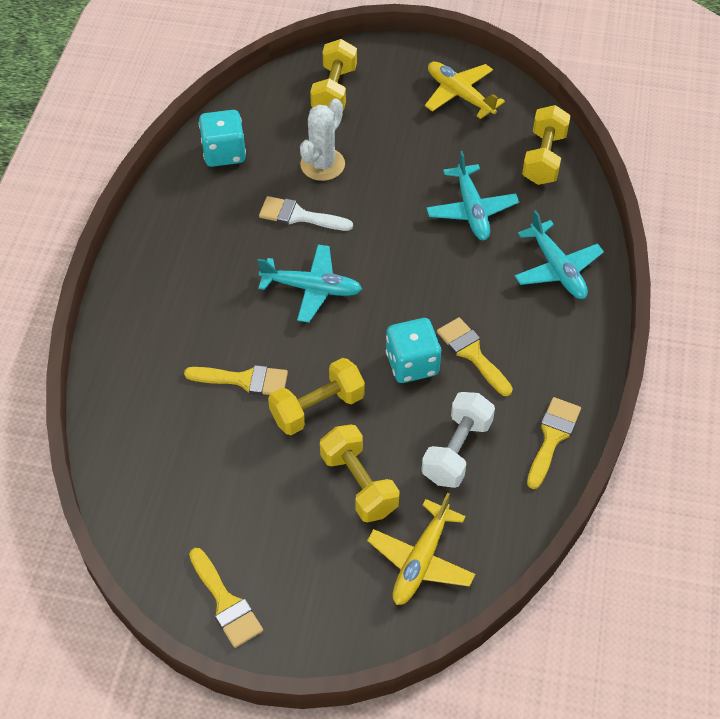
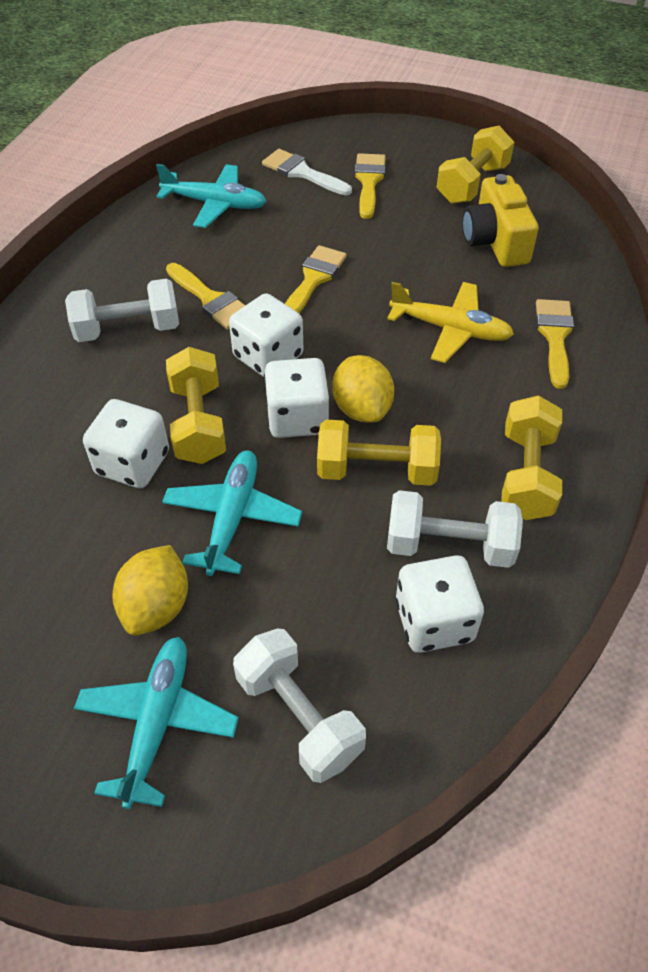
turquoise dice: [199,110,246,167] [386,318,441,383] = 2 -> none = 0
white cactus: [300,98,345,181] = 1 -> none = 0
white dice: none = 0 -> [83,399,169,488] [229,293,303,377] [264,358,329,438] [396,555,484,653] = 4
white dumbbell: [422,392,495,488] = 1 -> [65,279,179,342] [233,628,366,783] [387,490,523,568] = 3
yellow camera: none = 0 -> [462,174,539,267] = 1
yellow lemon: none = 0 -> [112,545,188,636] [332,355,394,423] = 2
yellow plane: [367,493,475,605] [425,62,505,119] = 2 -> [387,282,514,363] = 1

